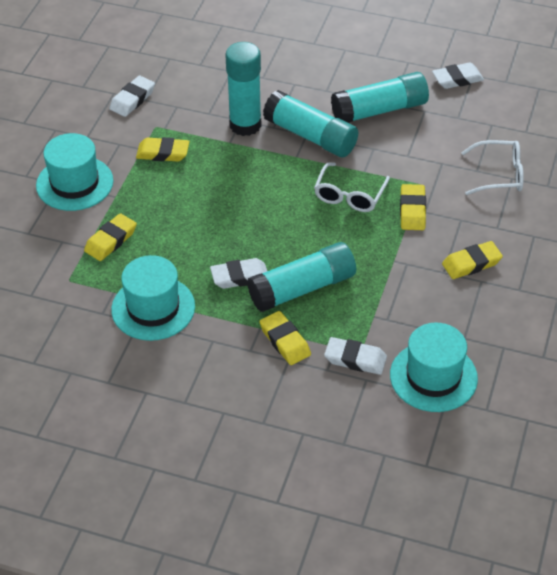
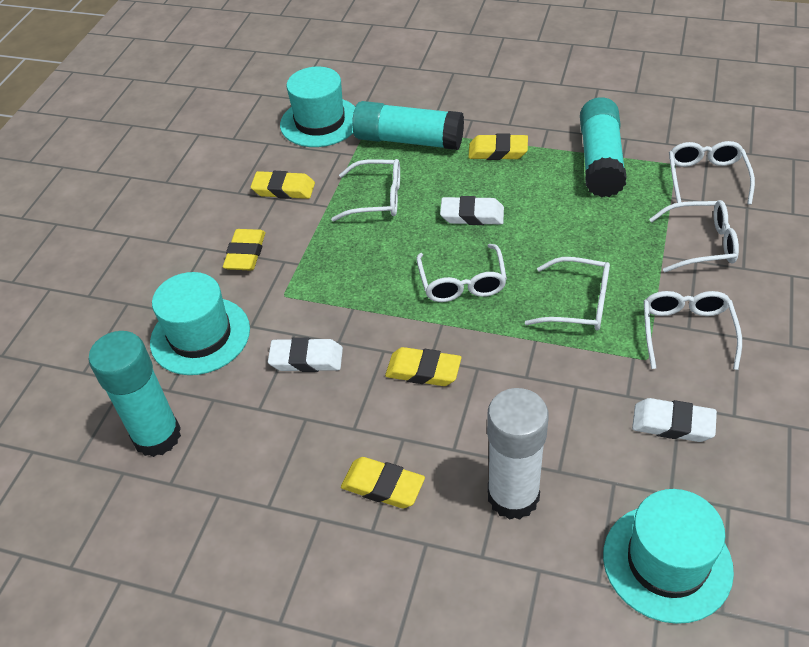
turquoise glue stick: [225,42,262,136] [247,242,356,312] [263,90,358,157] [331,72,429,123] = 4 -> [88,331,181,457] [352,101,464,150] [580,97,627,198] = 3
white eraser: [109,76,155,117] [210,258,267,289] [324,337,387,375] [432,62,484,89] = 4 -> [268,337,343,372] [440,196,504,225] [632,398,717,442] = 3
white glasses: [314,162,390,212] [461,140,524,195] = 2 -> [331,159,400,221] [417,244,507,302] [525,257,610,330] [644,291,742,370] [649,200,739,272] [669,141,755,205] = 6
white glue stick: none = 0 -> [487,388,549,520] = 1

